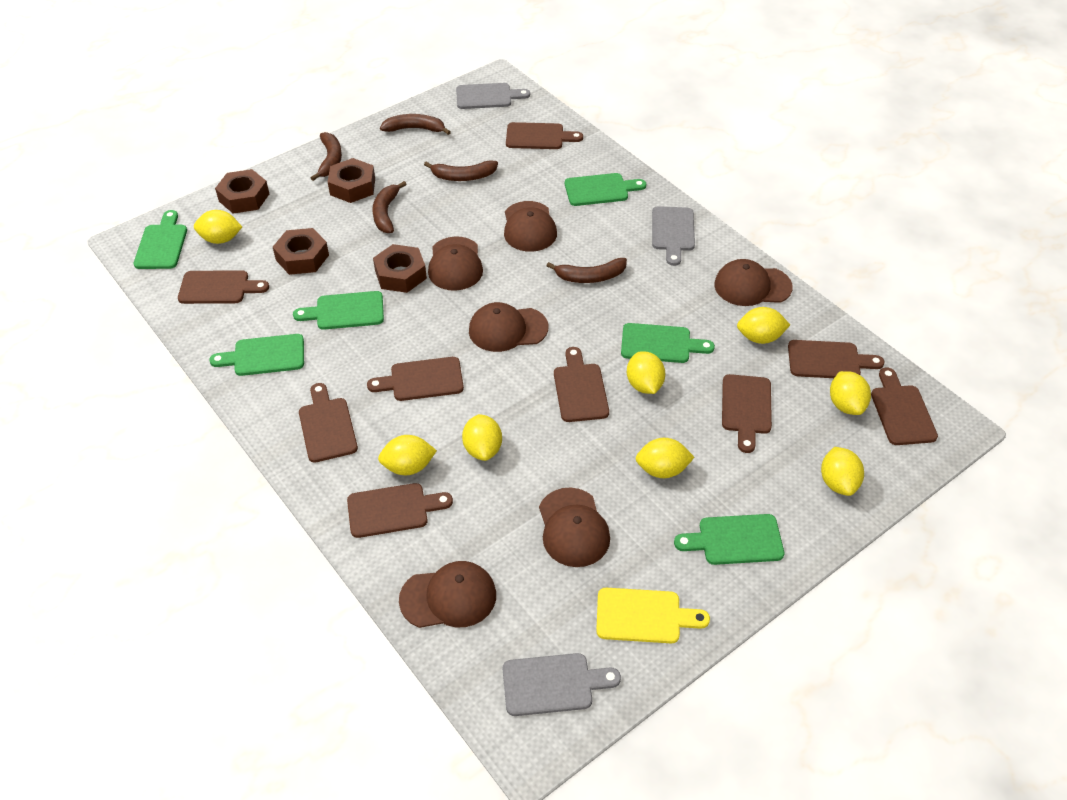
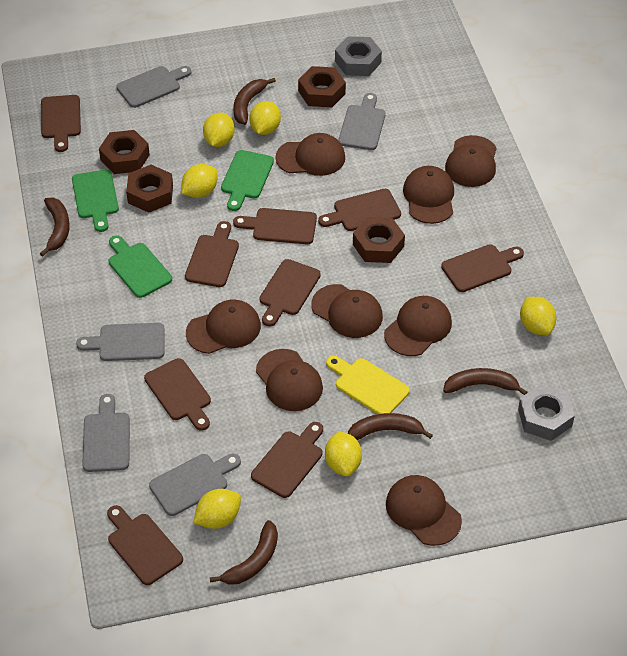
brown cap: [399,561,496,628] [428,236,483,291] [469,302,548,352] [504,201,557,252] [539,487,610,567] [714,259,793,306] = 6 -> [186,300,261,354] [256,349,323,411] [275,133,345,176] [311,284,383,338] [384,296,452,356] [386,475,462,546] [403,166,454,224] [445,135,497,187] = 8
green cutting board: [133,210,187,269] [209,334,304,376] [293,291,384,330] [565,173,646,206] [621,323,715,363] [674,514,784,565] = 6 -> [72,169,119,232] [109,235,172,298] [221,150,274,211] = 3
grey cutting board: [456,83,530,109] [502,653,621,716] [652,206,695,266] = 3 -> [76,323,165,361] [82,394,130,472] [116,66,191,108] [149,454,241,516] [338,93,386,150] = 5
grey nut: none = 0 -> [335,36,382,76] [518,384,575,441] = 2
yellow lemon: [194,210,242,244] [378,435,437,475] [462,414,502,461] [627,351,665,394] [635,438,694,478] [737,307,790,344] [821,447,864,496] [830,371,871,415] = 8 -> [182,164,217,198] [194,489,241,529] [203,113,235,147] [249,101,281,135] [325,431,362,476] [520,297,556,335] = 6

